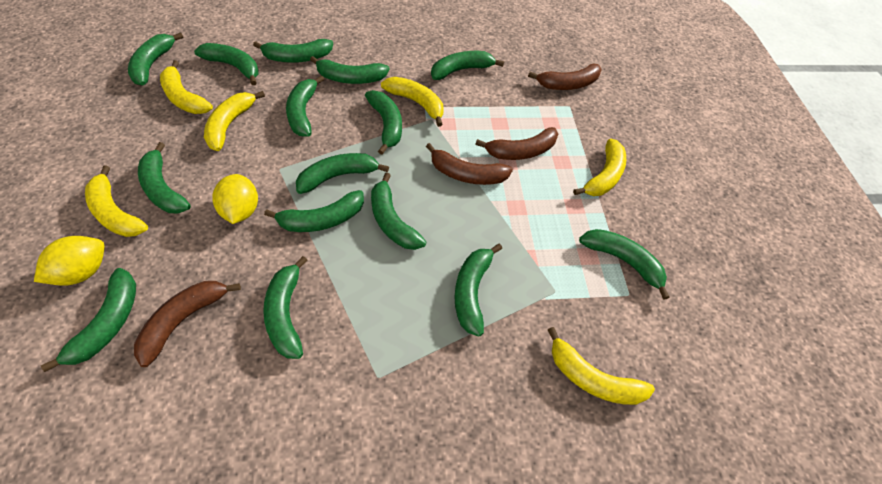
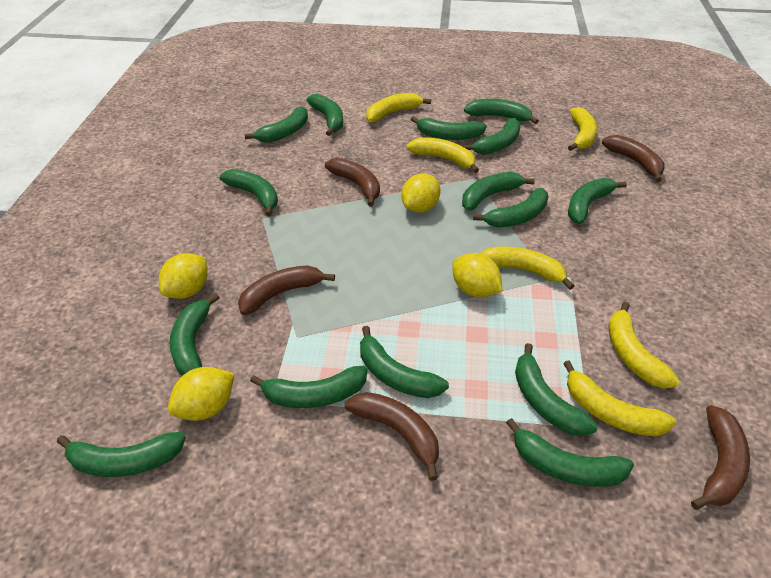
brown banana: [134,281,241,367] [426,143,513,185] [476,127,558,160] [528,63,602,90] = 4 -> [238,265,335,315] [325,158,380,206] [345,392,439,481] [602,135,665,182] [691,405,750,510] = 5
yellow lemon: [34,236,105,286] [213,174,258,224] = 2 -> [159,253,208,299] [168,367,235,421] [401,174,440,213] [452,253,503,298] = 4

